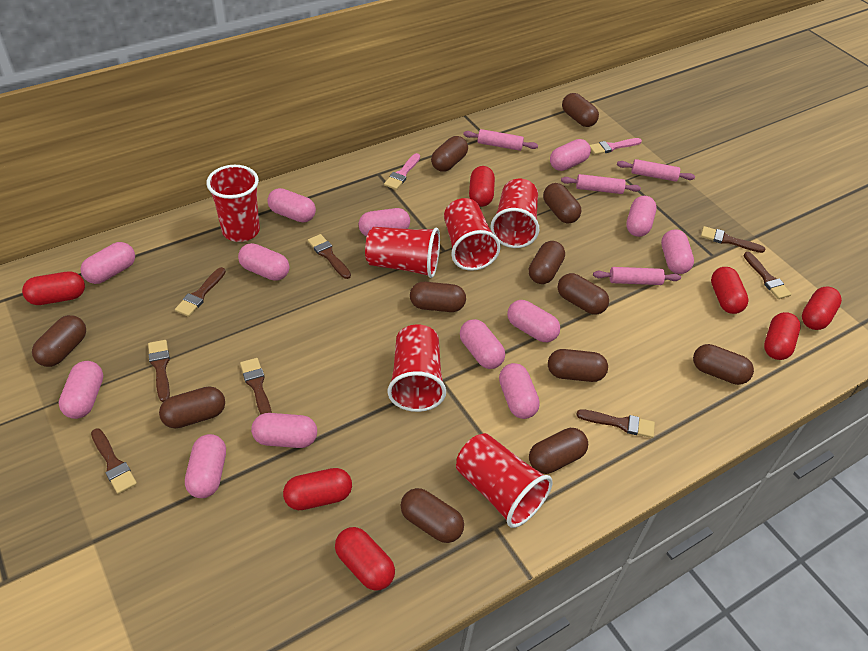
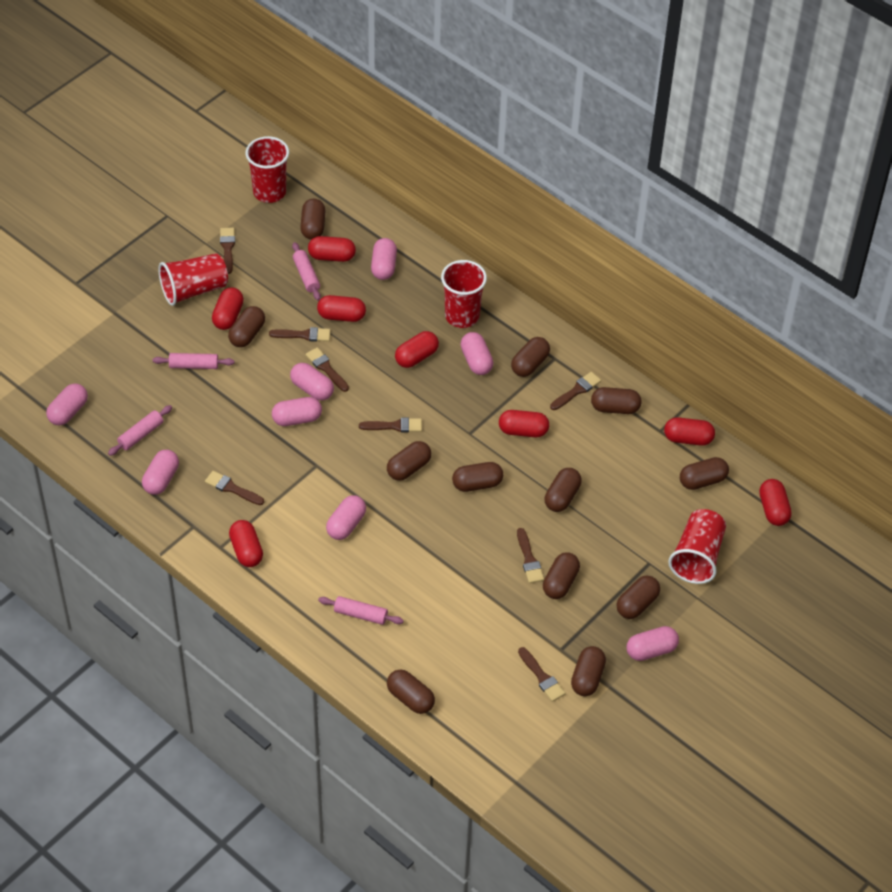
pink brush: [384,153,420,190] [590,138,642,155] = 2 -> none = 0
pink capsule: [59,361,103,419] [81,242,135,284] [185,434,226,498] [238,243,289,281] [251,413,317,448] [267,188,316,222] [358,208,410,236] [460,319,505,369] [499,363,540,419] [507,300,560,342] [550,139,591,171] [626,196,657,237] [661,229,694,274] = 13 -> [46,383,88,425] [142,450,179,495] [272,397,322,426] [290,363,334,401] [326,495,366,540] [371,238,397,280] [460,332,493,375] [626,626,679,661] = 8
red capsule: [22,272,85,305] [283,468,352,510] [335,527,395,590] [469,166,495,207] [711,267,749,314] [764,312,801,360] [802,286,842,330] = 7 -> [212,287,244,330] [229,520,263,567] [308,236,356,262] [317,295,366,322] [395,331,439,368] [499,410,549,437] [664,417,715,446] [759,479,792,526] = 8
red cup: [207,165,260,242] [365,227,440,278] [388,324,446,412] [444,198,501,271] [456,433,553,528] [490,179,539,248] = 6 -> [158,253,228,306] [245,136,289,203] [441,260,487,328] [668,509,726,584] = 4

